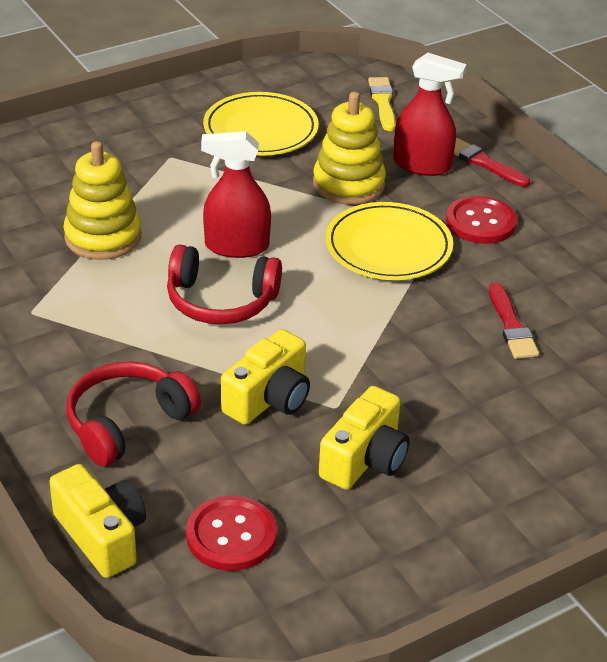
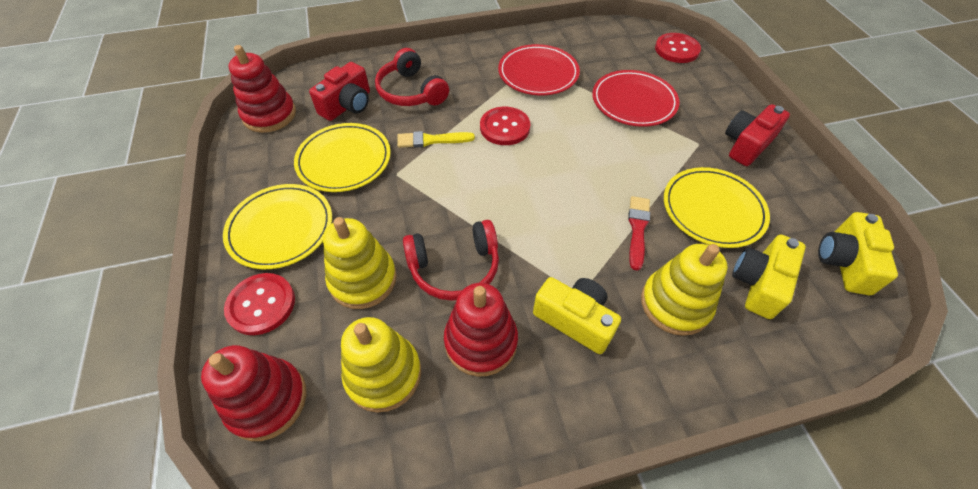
red brush: [454,138,530,187] [489,282,539,359] = 2 -> [628,196,650,271] = 1
red button: [186,495,277,571] [446,196,517,244] = 2 -> [224,273,295,335] [480,107,530,145] [655,33,701,63] = 3
red camera: none = 0 -> [309,62,370,121] [725,104,790,166] = 2
red plate: none = 0 -> [498,44,580,95] [592,70,679,127] = 2
red spray bottle: [201,131,271,258] [393,53,467,176] = 2 -> none = 0
red stacking toy: none = 0 -> [201,345,307,441] [228,45,296,133] [444,283,518,377] = 3
yellow plate: [203,92,319,156] [326,202,453,280] = 2 -> [223,184,332,269] [294,123,391,192] [664,167,770,248] = 3
yellow stacking toy: [64,141,141,260] [313,92,386,205] = 2 -> [323,217,397,309] [341,317,421,413] [641,244,728,336] = 3

